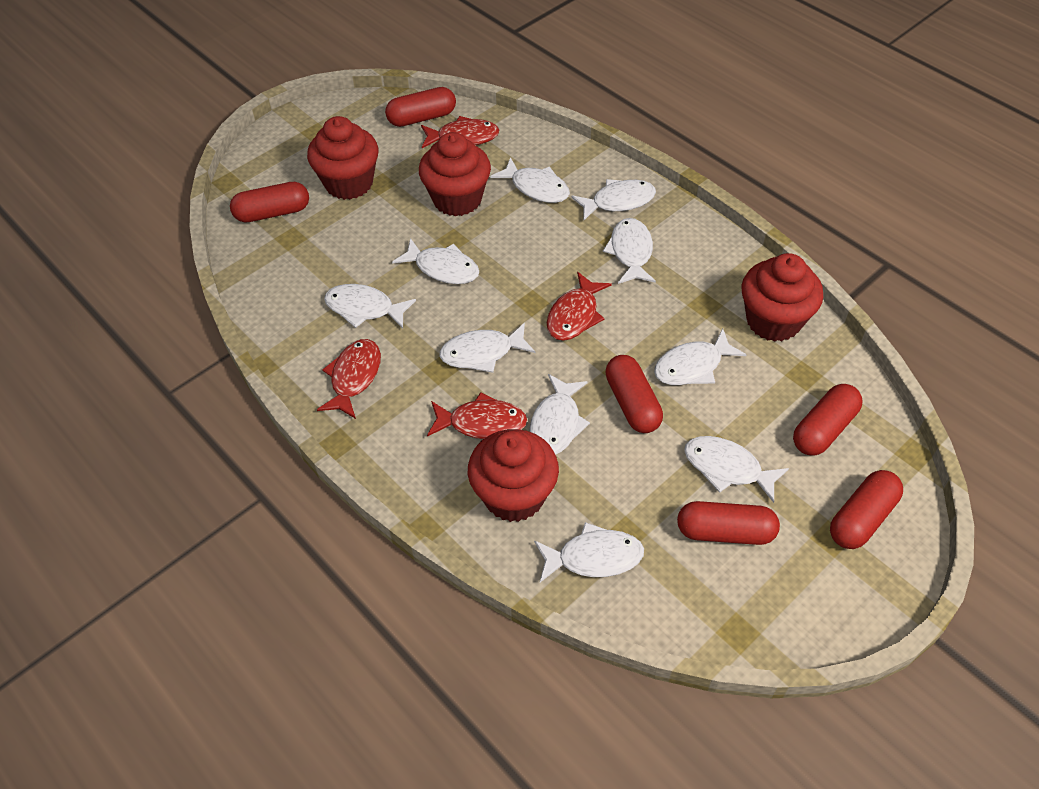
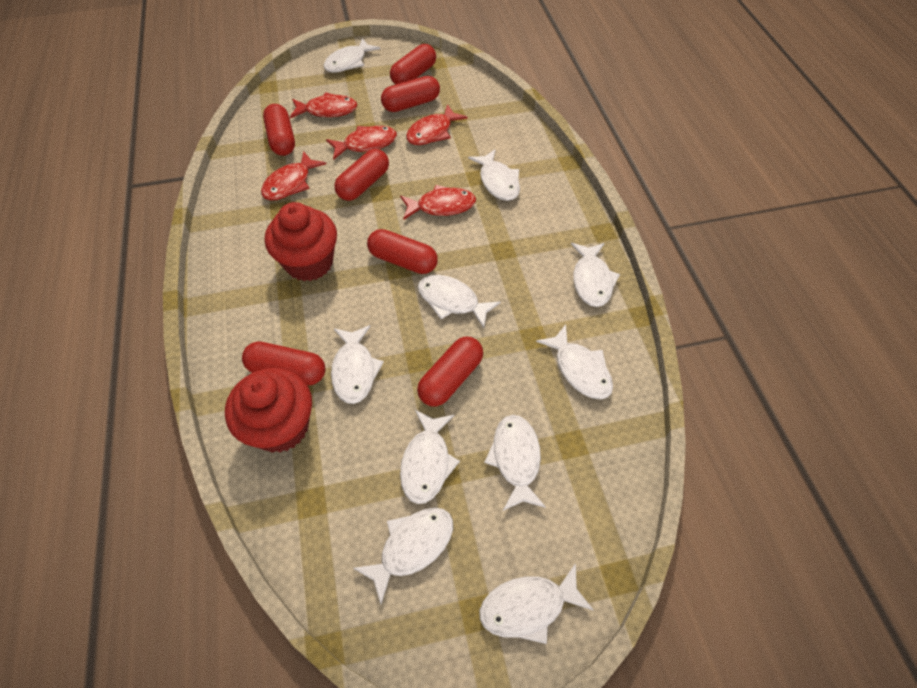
red capsule: [230,182,309,222] [385,87,456,127] [605,355,663,433] [677,501,780,545] [793,384,863,456] [830,470,903,549] = 6 -> [242,341,325,385] [263,104,295,156] [334,149,389,201] [367,229,438,274] [381,76,440,112] [390,44,436,85] [417,337,483,406] = 7
red cupcake: [307,116,378,200] [419,132,491,216] [468,429,559,522] [741,253,823,342] = 4 -> [225,368,312,453] [265,202,337,281] = 2
red fish: [317,339,381,419] [421,116,499,148] [427,392,527,439] [547,272,612,341] = 4 -> [261,151,326,200] [290,92,357,118] [326,126,397,160] [400,185,476,220] [406,104,468,145] = 5

